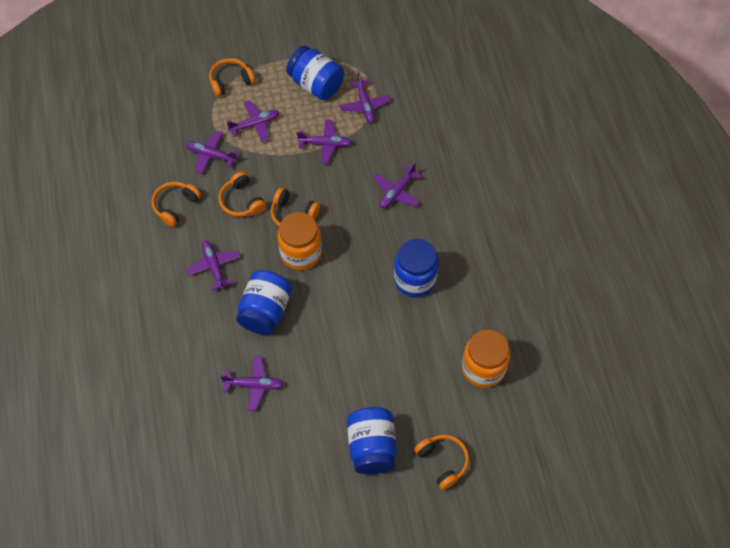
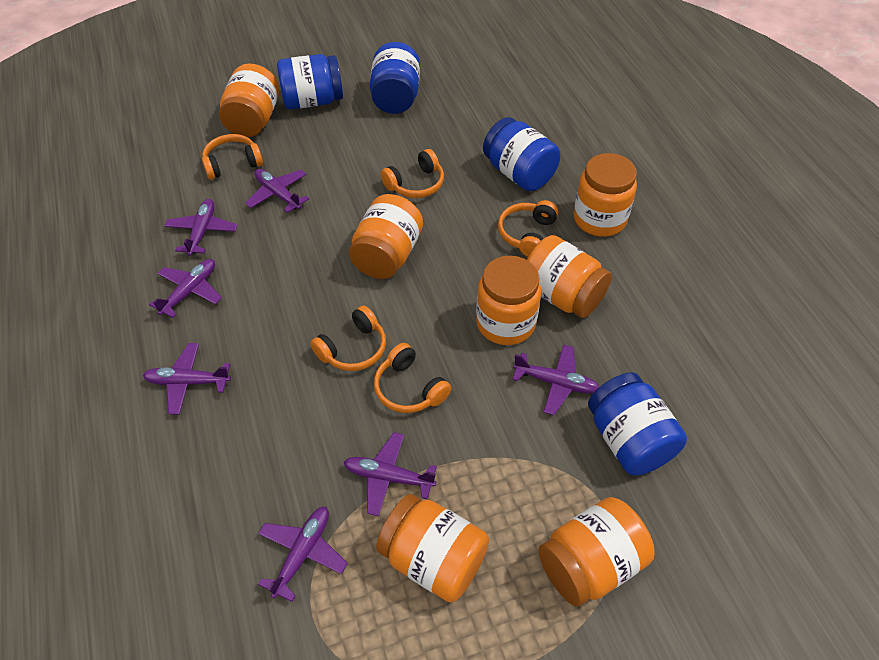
orange jar: [277,212,322,270] [462,329,510,388] = 2 -> [219,64,279,137] [349,194,423,279] [376,494,489,603] [476,256,541,345] [527,235,612,318] [538,497,655,607] [574,153,637,237] = 7

